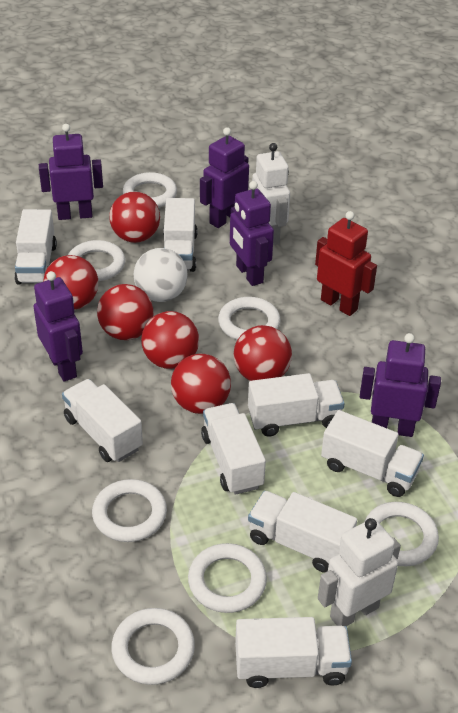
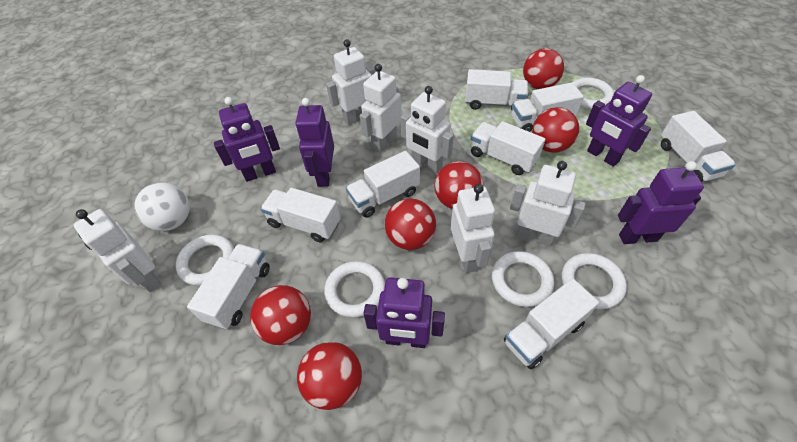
red robot: [315,211,377,316] = 1 -> none = 0
white ring: [68,240,125,281] [92,479,167,542] [111,608,195,685] [123,172,177,208] [188,543,267,613] [218,297,281,340] [364,502,439,566] = 7 -> [176,234,234,286] [324,261,385,318] [492,251,554,307] [562,253,627,309] [572,77,614,109] = 5
white robot: [252,143,290,245] [318,518,401,626] = 2 -> [74,209,161,292] [326,39,376,125] [360,64,402,153] [401,86,454,174] [451,184,495,273] [510,161,586,246] = 6

